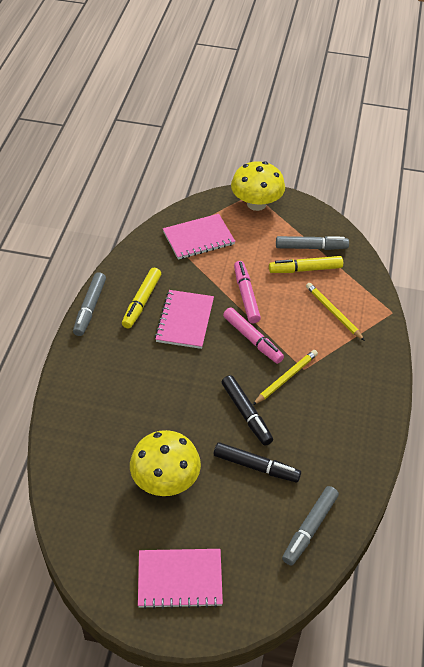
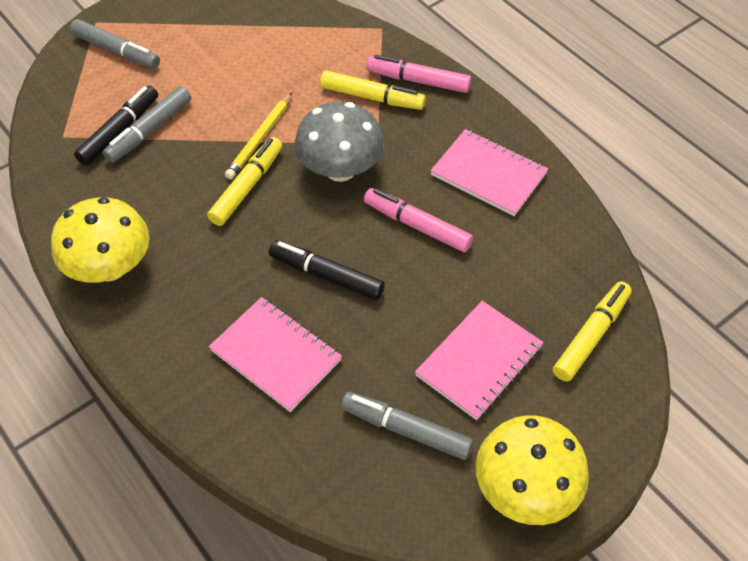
grey mushroom: none = 0 -> [295,101,384,182] = 1
yellow marker: [122,268,161,329] [269,256,343,273] = 2 -> [207,137,282,226] [320,71,426,110] [553,281,632,382] = 3
yellow pencil: [253,350,318,405] [306,283,365,341] = 2 -> [225,93,292,179] = 1

